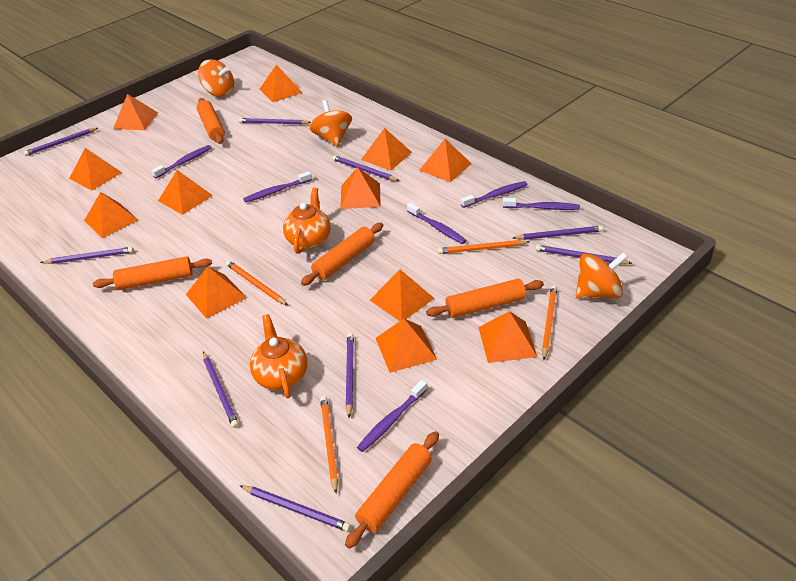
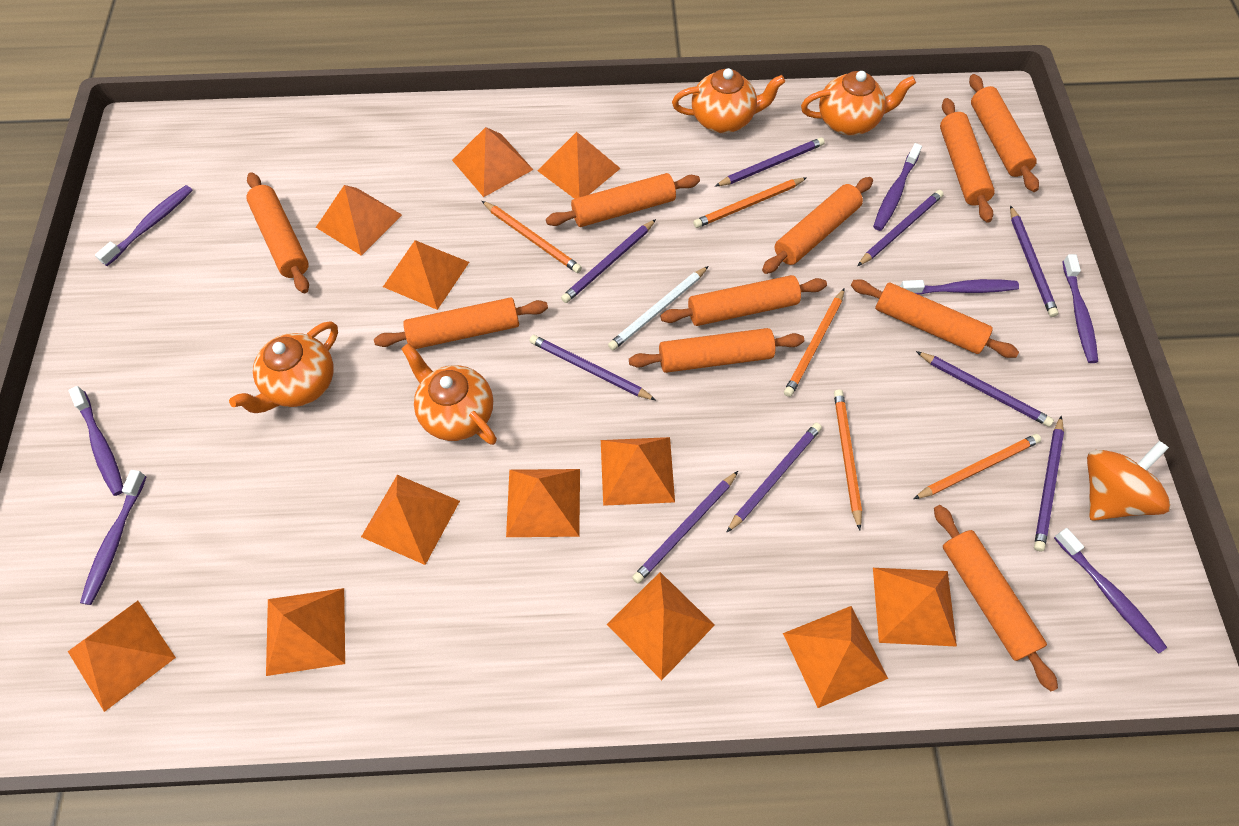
orange pencil: [226,260,288,305] [320,396,338,493] [438,240,529,254] [542,285,557,360] = 4 -> [482,201,582,273] [693,177,807,228] [784,288,845,397] [834,389,862,530] [914,434,1041,499] = 5
orange rolling pin: [93,256,212,290] [197,98,225,144] [301,223,383,286] [345,431,439,549] [426,279,544,318] = 5 -> [246,172,309,293] [374,297,548,349] [546,173,700,227] [629,328,804,373] [660,275,827,326] [762,177,873,274] [851,279,1019,358] [934,505,1058,691] [940,98,995,223] [969,74,1039,192] = 10
orange spinning top: [198,59,234,97] [309,100,352,147] [576,252,628,299] = 3 -> [1087,441,1171,521] = 1
orange teapot: [250,314,307,398] [283,188,331,254] = 2 -> [229,321,338,413] [401,343,497,445] [672,68,785,133] [801,71,916,135] = 4
purple toothbrush: [151,145,212,179] [243,171,312,203] [357,380,427,452] [407,203,467,244] [461,181,527,208] [503,198,580,210] = 6 -> [69,386,123,496] [80,470,147,605] [95,185,193,266] [873,143,922,231] [900,279,1019,295] [1054,528,1167,654] [1062,254,1098,363] = 7
white pencil: none = 0 -> [608,266,708,350] = 1

